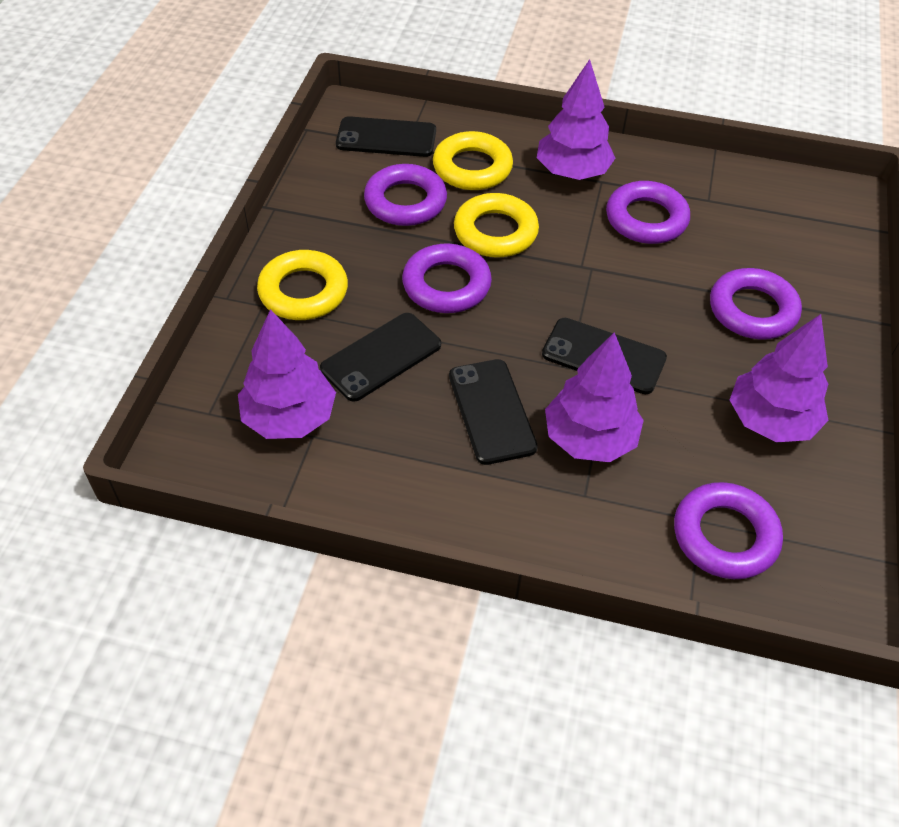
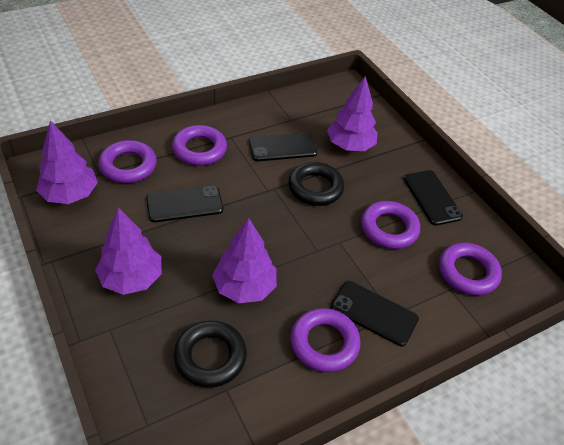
black ring: none = 0 -> [174,320,247,388] [288,162,345,206] = 2
yellow ring: [257,250,348,320] [433,131,513,190] [454,193,539,257] = 3 -> none = 0

